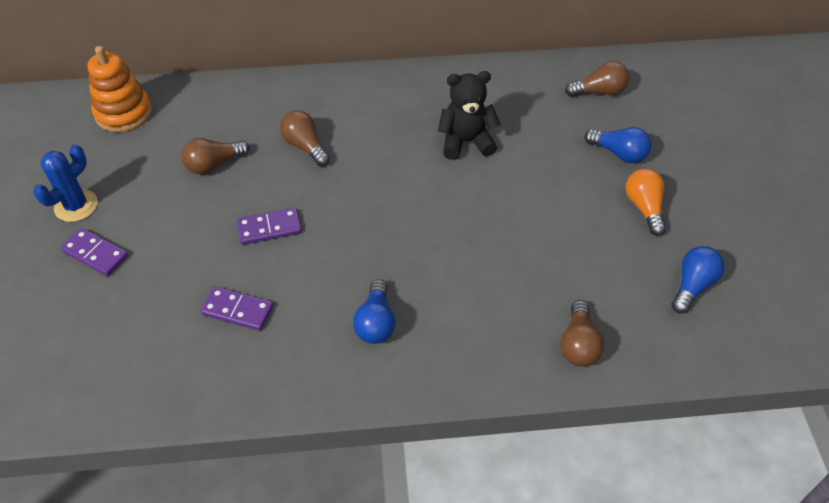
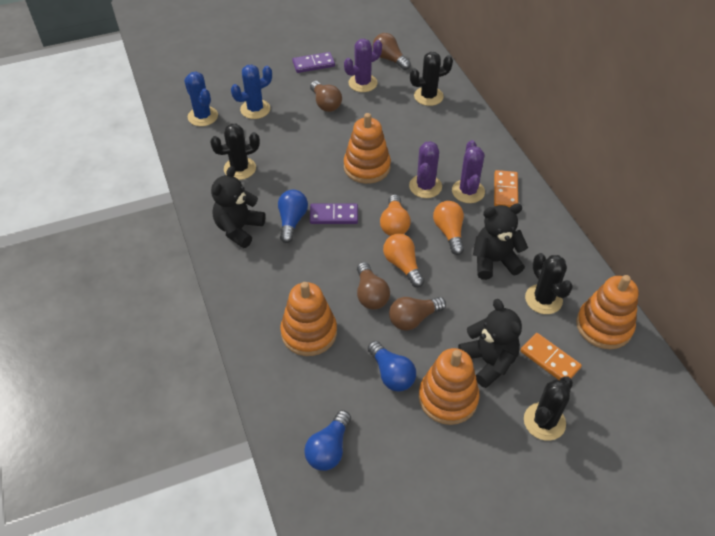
black cactus: none = 0 -> [210,124,260,180] [410,52,453,106] [524,376,573,441] [525,253,573,314] = 4
black teddy bear: [438,71,501,160] = 1 -> [211,166,265,248] [458,299,522,388] [473,204,528,280] = 3
blue cactus: [33,145,98,222] = 1 -> [184,71,218,126] [231,64,272,119] = 2
orange domino: none = 0 -> [494,170,518,207] [521,333,582,380] = 2
orange light bulb: [626,169,666,236] = 1 -> [380,194,411,236] [383,233,424,287] [433,201,464,255] = 3
orange stacking toy: [88,46,152,132] = 1 -> [280,282,337,356] [344,113,391,184] [419,348,480,425] [576,275,639,349] = 4
purple cactus: none = 0 -> [344,39,382,92] [409,141,442,198] [452,140,485,203] = 3
purple domino: [61,228,128,276] [201,286,273,331] [237,208,302,245] = 3 -> [292,52,335,73] [310,203,358,224] = 2

